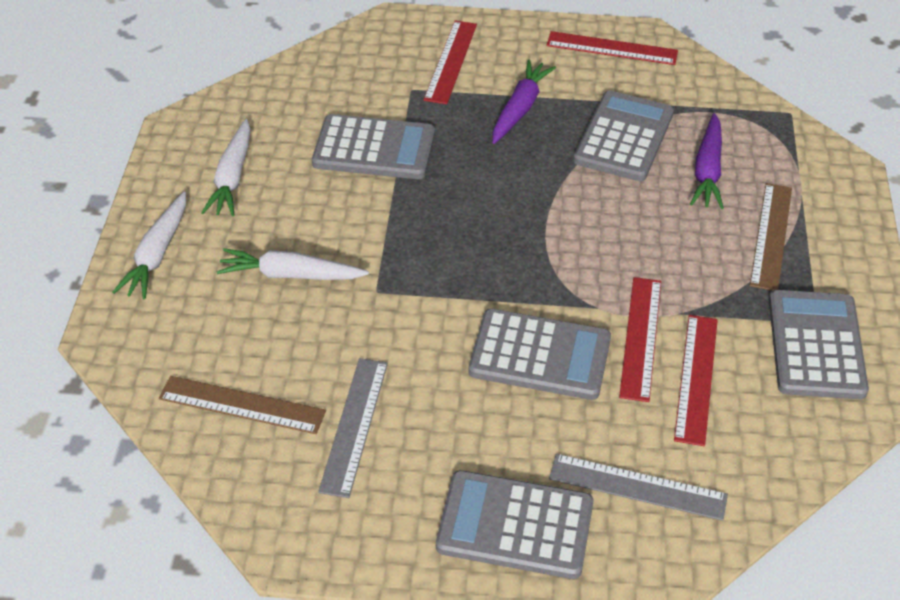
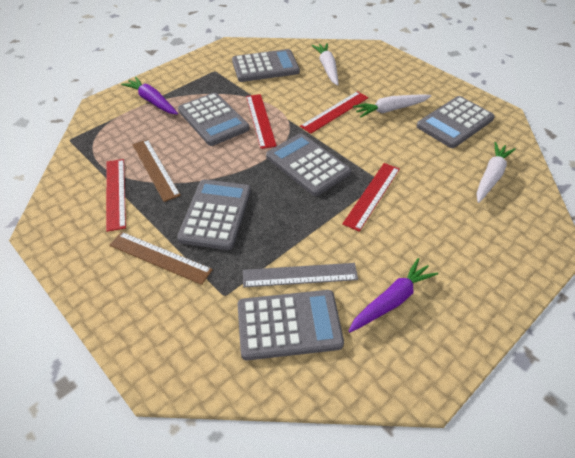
grey calculator: [312,114,435,179] [436,470,593,579] [468,309,611,400] [573,91,674,181] [769,290,869,399] = 5 -> [177,179,251,250] [178,92,250,146] [232,49,300,82] [238,290,344,360] [266,133,351,196] [417,96,495,148] = 6
grey ruler: [318,358,388,498] [549,454,728,521] = 2 -> [243,263,358,287] = 1

